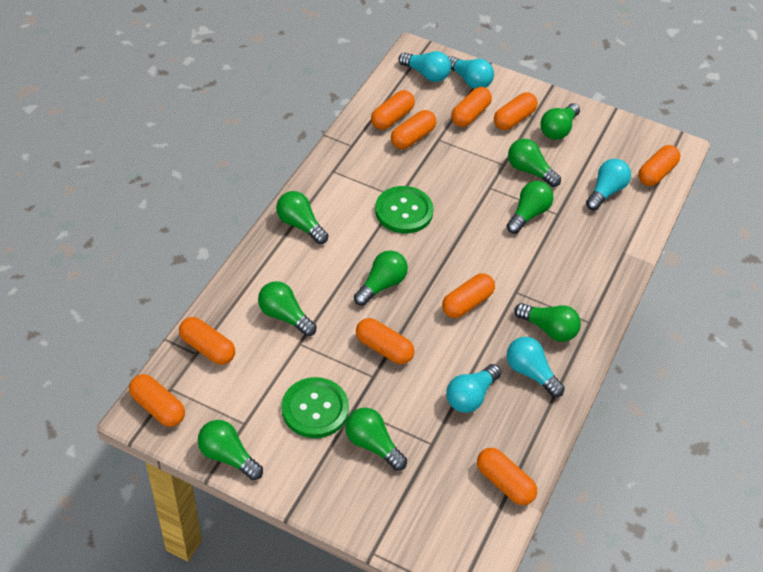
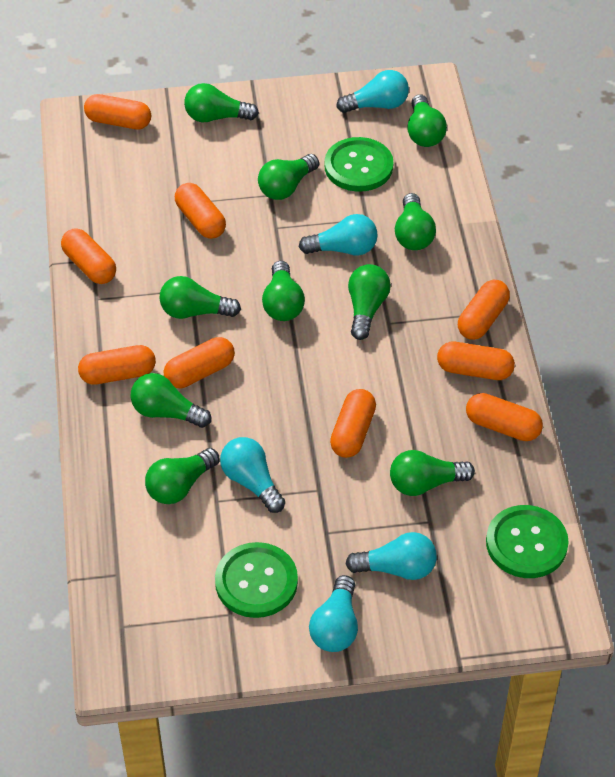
green button: [282,377,349,438] [375,186,434,234] = 2 -> [215,542,298,618] [324,137,393,192] [486,505,569,578] = 3
green light bulb: [198,420,263,480] [258,281,316,337] [276,191,328,244] [345,408,407,471] [354,250,408,306] [507,181,553,234] [508,139,561,187] [514,303,581,342] [540,103,580,140] = 9 -> [131,373,211,428] [145,448,219,504] [159,276,241,319] [184,83,259,122] [258,154,319,200] [262,261,305,321] [348,264,391,340] [390,450,475,496] [395,193,436,250] [407,94,447,147] = 10
orange capsule: [129,374,185,427] [179,317,235,365] [356,318,415,364] [371,90,415,130] [391,110,436,149] [442,273,495,318] [451,87,492,127] [477,448,537,505] [494,92,538,130] [638,145,680,186] = 10 -> [61,228,116,284] [78,345,156,385] [84,94,151,129] [164,337,235,388] [175,183,226,239] [330,389,376,458] [437,342,515,380] [458,280,510,340] [466,393,543,441] = 9

